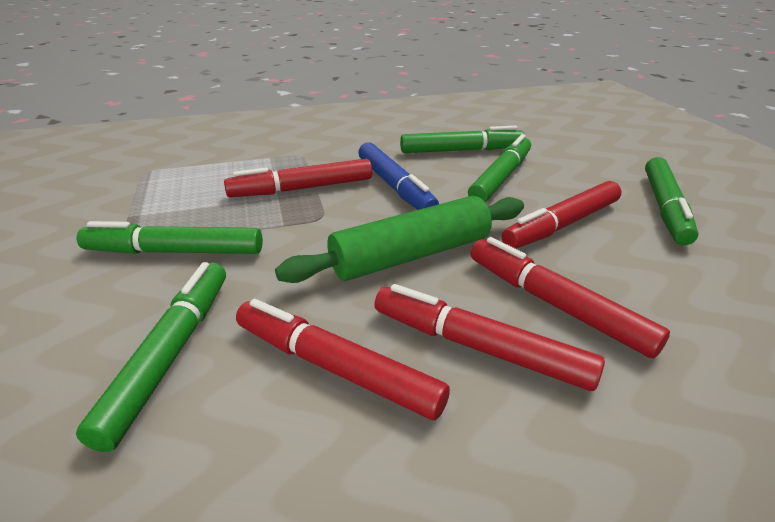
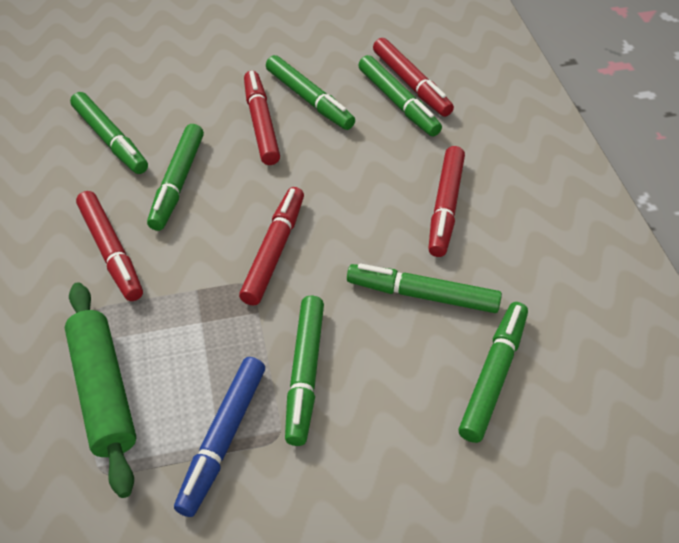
green marker: [76,262,226,452] [77,221,263,254] [400,126,525,153] [468,134,531,203] [645,157,698,245] = 5 -> [70,92,148,174] [147,124,204,231] [266,55,355,130] [285,295,324,446] [347,263,502,313] [358,55,442,137] [459,302,528,443] = 7

